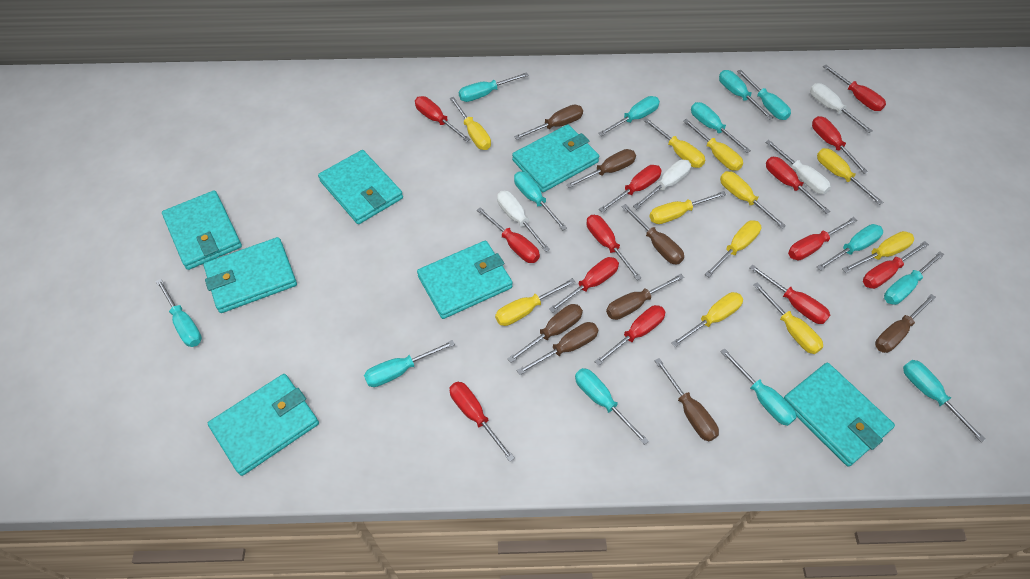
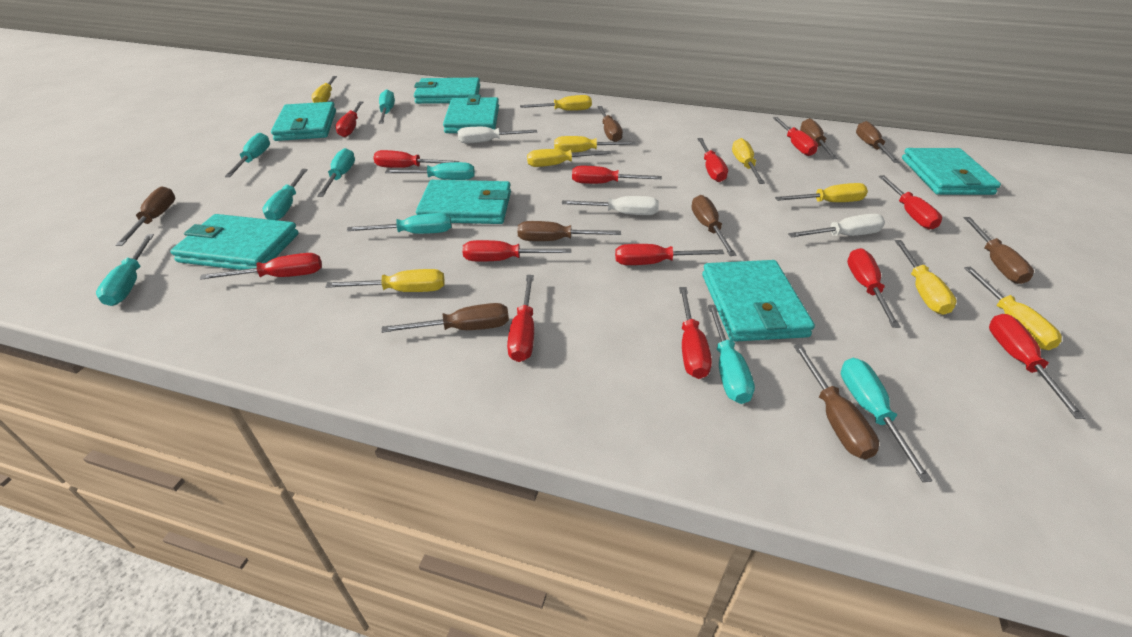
brown screwdriver: [508,304,583,363] [514,105,583,140] [517,322,599,375] [566,149,636,188] [606,274,684,320] [622,204,684,265] [654,358,719,442] [875,294,936,353] = 8 -> [116,186,175,246] [381,303,509,333] [518,221,621,241] [597,106,623,142] [691,195,736,256] [794,344,879,459] [800,118,838,159] [856,121,899,163] [964,217,1034,284] = 9
turquoise screwdriver: [156,279,202,347] [364,340,455,387] [459,72,529,102] [514,171,567,230] [575,368,649,445] [598,96,660,136] [691,102,751,153] [719,70,773,120] [720,348,797,426] [737,70,791,120] [817,224,883,271] [884,251,944,305] [903,360,986,442] = 13 -> [96,234,154,306] [225,133,270,177] [262,169,308,220] [317,148,355,197] [347,213,451,234] [379,89,395,124] [385,162,475,180] [708,305,755,404] [841,358,933,482] = 9
white screwdriver: [497,191,550,252] [633,160,691,209] [765,140,831,194] [810,83,872,133] = 4 -> [457,127,537,143] [562,196,659,215] [788,214,885,237] = 3
yellow screwdriver: [450,97,491,150] [495,278,575,326] [643,118,705,168] [650,191,726,224] [671,292,743,347] [683,119,743,171] [705,220,761,277] [720,171,786,228] [753,282,823,354] [817,148,883,205] [842,231,914,273] = 11 -> [311,76,337,103] [326,269,444,292] [520,95,592,111] [527,149,611,167] [554,136,636,153] [732,138,765,184] [775,183,868,202] [895,240,957,315] [964,267,1062,350] = 9

